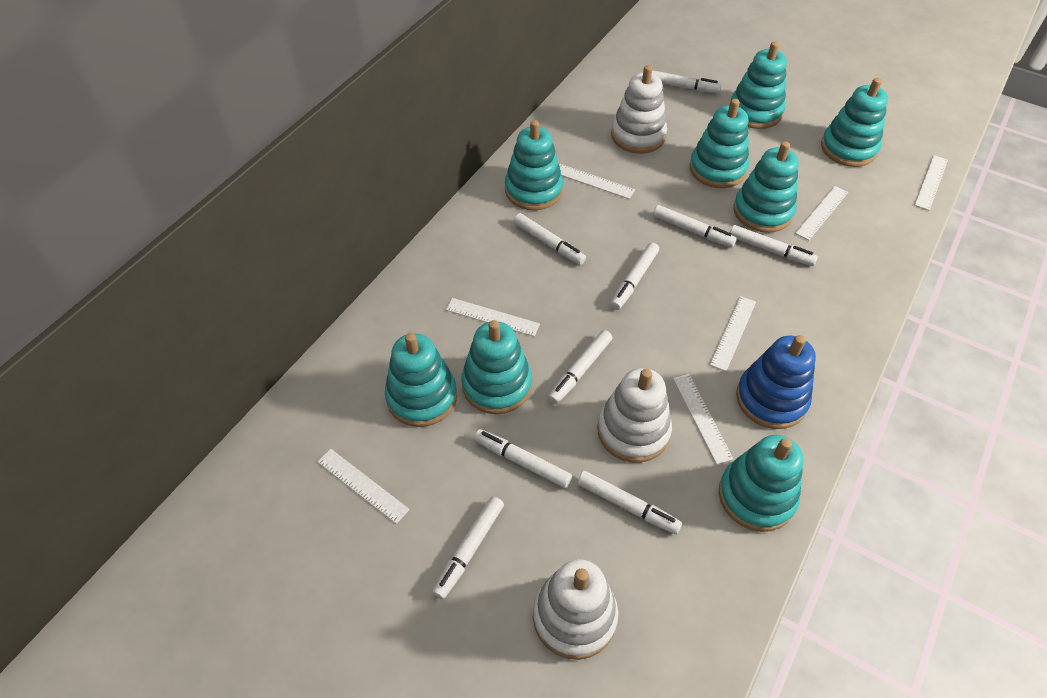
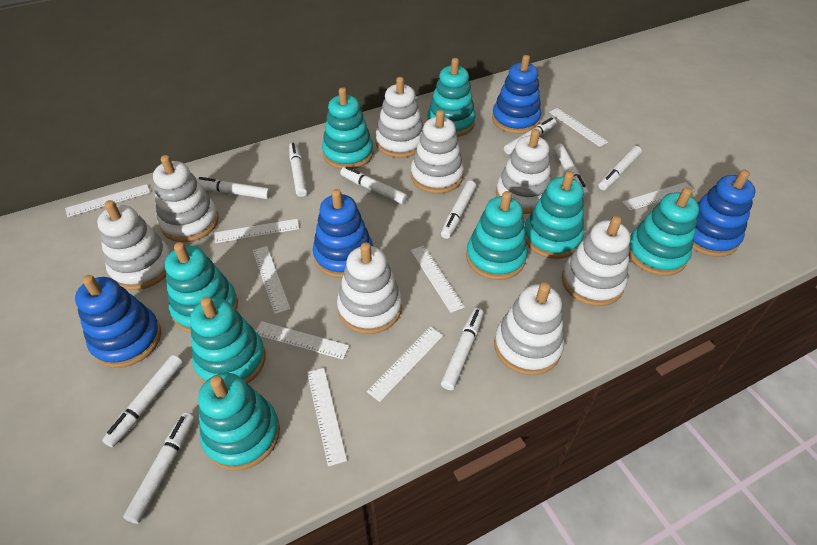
blue stacking toy: [736,335,816,429] = 1 -> [75,275,161,368] [313,189,373,278] [492,55,541,134] [692,170,755,257] = 4
white marker: [432,496,504,599] [474,429,572,488] [513,213,586,265] [548,330,612,404] [577,471,682,534] [610,242,659,310] [652,70,722,93] [653,205,737,247] [730,225,818,266] = 9 -> [102,355,183,447] [123,412,195,524] [196,177,271,199] [289,143,307,197] [340,166,408,204] [441,181,476,239] [441,308,484,390] [504,117,557,154] [554,144,589,198] [599,146,642,190] = 10
white ruler: [317,449,410,524] [446,298,540,336] [559,164,635,199] [673,374,733,464] [710,296,756,371] [795,186,848,240] [914,155,948,210] = 7 -> [65,184,150,217] [214,219,299,243] [253,246,290,314] [256,321,349,359] [307,368,347,466] [367,326,444,402] [411,245,465,313] [549,108,608,147] [622,182,694,211] = 9
white stacking toy: [533,559,618,660] [597,368,672,463] [611,65,667,154] = 3 -> [97,200,171,290] [153,155,219,242] [337,242,402,334] [375,77,423,158] [411,110,464,194] [494,282,564,375] [496,129,551,214] [562,216,631,306] = 8

